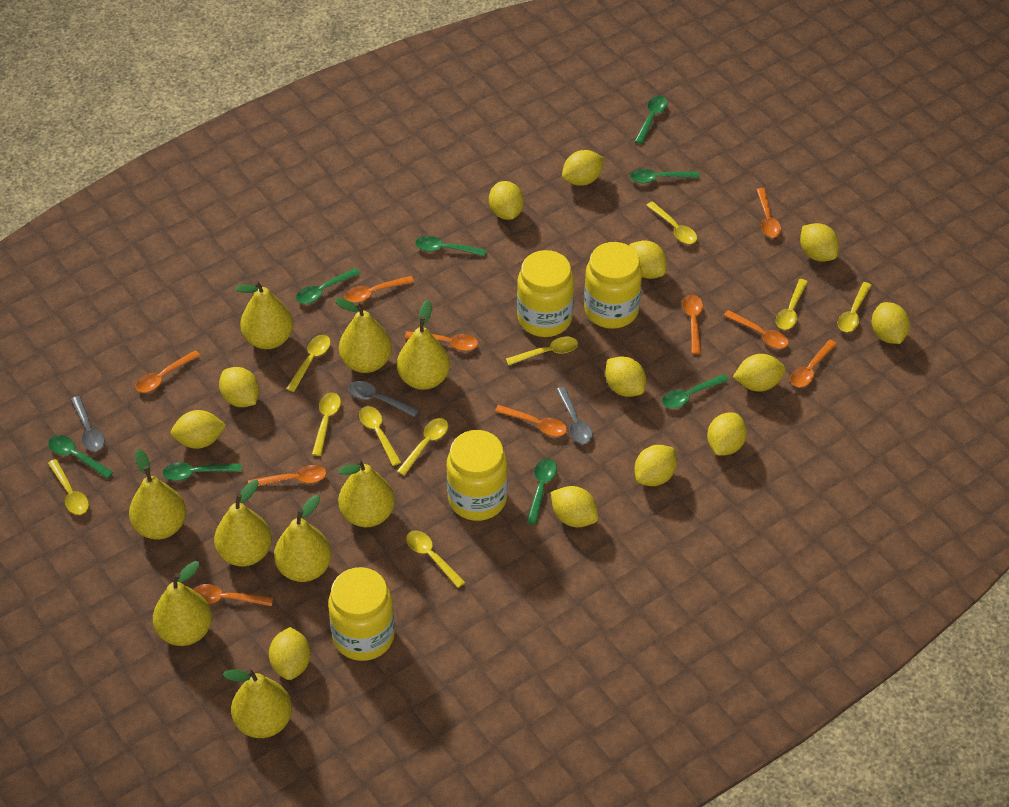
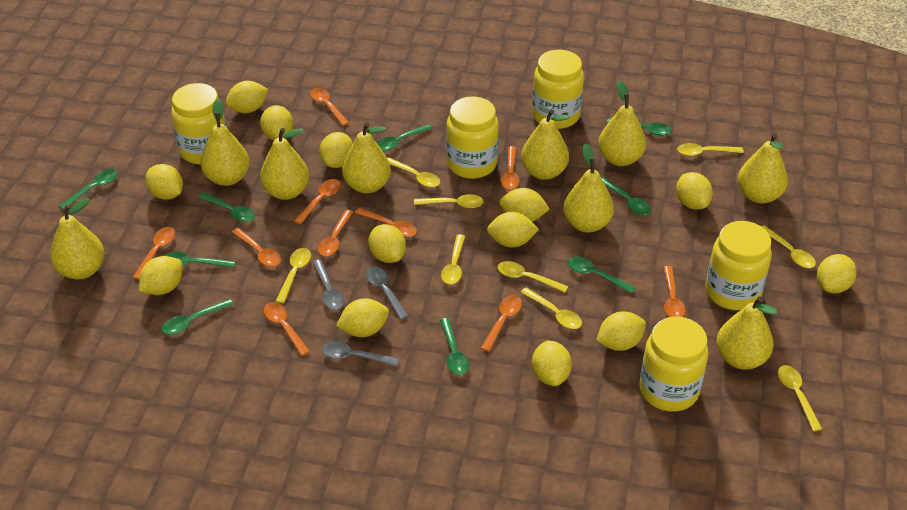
green spoon: [48,435,113,479] [163,463,242,481] [296,268,361,304] [415,236,486,256] [527,458,557,524] [630,169,699,183] [635,96,667,144] [662,374,729,408] = 8 -> [59,169,118,210] [162,299,234,334] [164,252,235,268] [199,192,255,222] [376,124,433,151] [440,318,469,375] [567,256,635,293] [601,177,651,215] [606,119,672,136] = 9
yellow jar: [328,567,395,661] [447,430,508,521] [517,250,574,337] [584,242,642,329] = 4 -> [171,83,227,165] [446,97,499,179] [532,50,584,129] [639,316,709,412] [705,221,772,310] = 5
yellow spoon: [48,459,89,515] [286,335,331,392] [312,392,341,456] [359,406,401,466] [397,418,448,476] [406,530,465,588] [506,337,578,366] [646,201,697,244] [776,279,808,330] [838,282,872,332] = 10 -> [276,248,311,303] [387,157,440,187] [414,194,484,208] [441,234,465,284] [497,261,568,292] [520,287,582,329] [677,143,744,156] [761,225,816,268] [778,365,822,431] = 9

